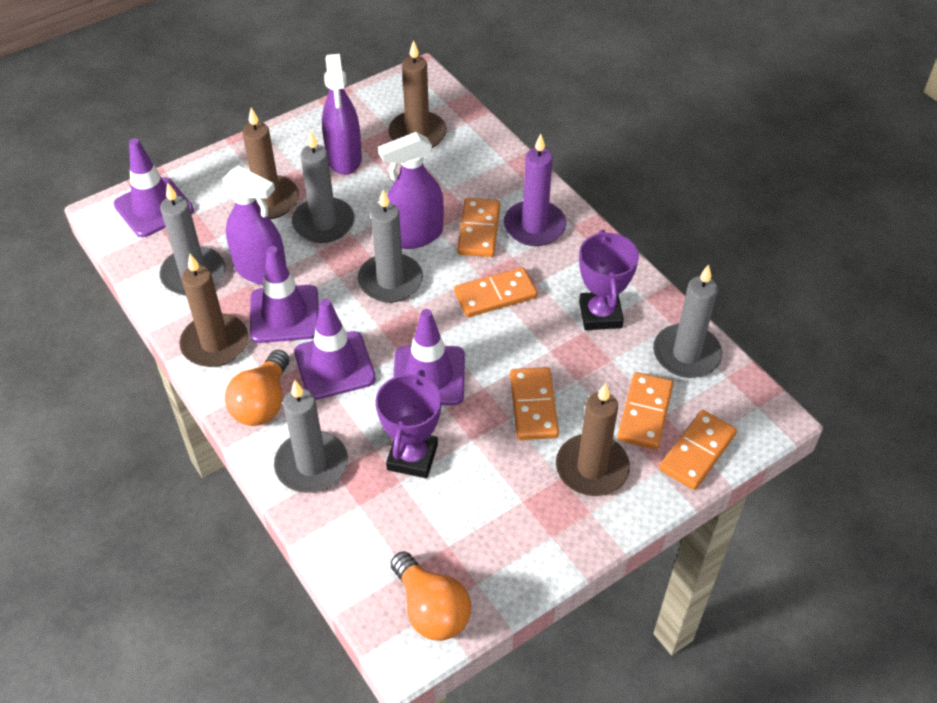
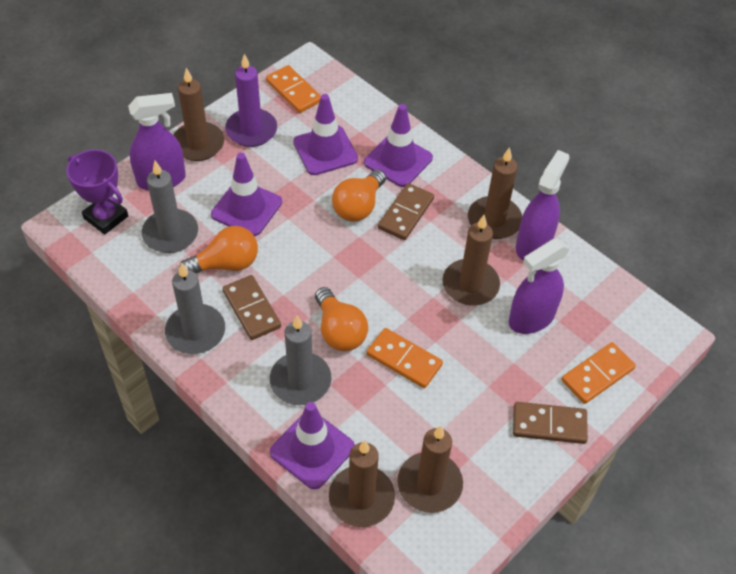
brown candle: [179,254,248,367] [242,108,299,219] [388,40,447,148] [556,383,630,496] = 4 -> [174,68,224,161] [329,440,395,527] [398,426,463,513] [442,215,500,306] [468,147,522,239] = 5
brown domino: none = 0 -> [223,275,281,340] [378,183,434,240] [513,402,588,444] = 3
grey candle: [160,182,225,296] [274,380,348,493] [292,130,354,243] [358,190,423,303] [653,264,722,378] = 5 -> [142,161,198,253] [165,263,225,354] [270,315,331,405] = 3
orange domino: [454,267,537,317] [457,198,500,257] [510,367,559,440] [617,372,673,449] [659,410,737,490] = 5 -> [266,65,321,113] [367,328,443,388] [562,342,636,404] = 3
orange light bulb: [225,350,289,426] [391,551,471,641] = 2 -> [179,226,258,273] [315,287,368,351] [332,169,386,222] = 3
purple trophy: [376,370,442,478] [579,230,639,330] = 2 -> [66,150,128,235] = 1

